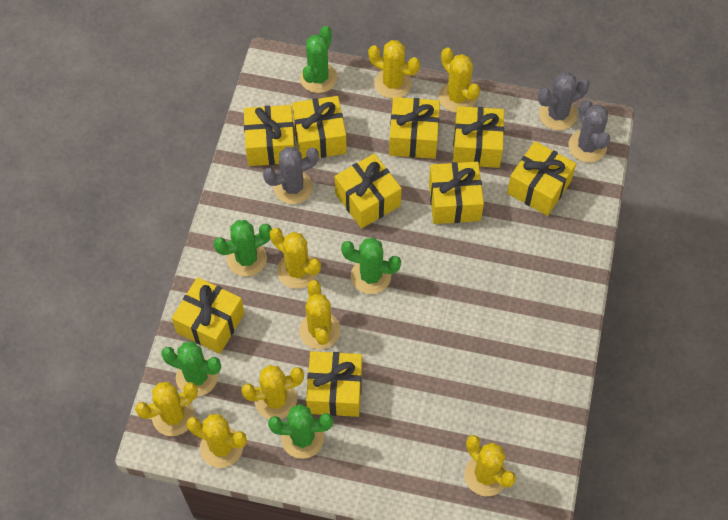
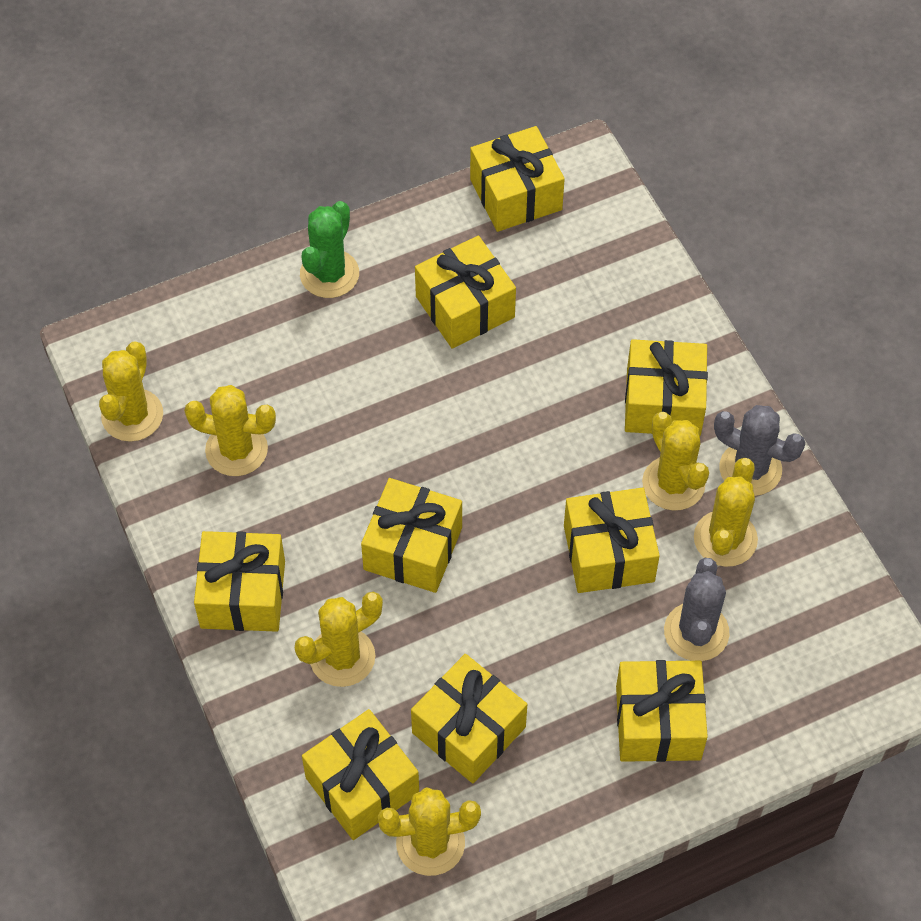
green cactus: [161,342,221,397] [214,220,272,276] [268,404,333,459] [300,26,337,93] [341,238,401,294] = 5 -> [300,201,359,298] = 1
grey cactus: [263,147,319,204] [538,72,590,130] [568,100,610,163] = 3 -> [664,558,730,661] [714,405,805,496] = 2
yellow cactus: [135,382,198,436] [186,414,247,468] [241,365,304,419] [270,228,321,289] [299,280,341,349] [368,40,420,99] [439,47,480,113] [464,435,516,496] = 8 -> [99,341,163,442] [184,385,276,476] [295,592,383,687] [378,787,481,876] [642,412,709,511] [694,458,758,567] = 6

